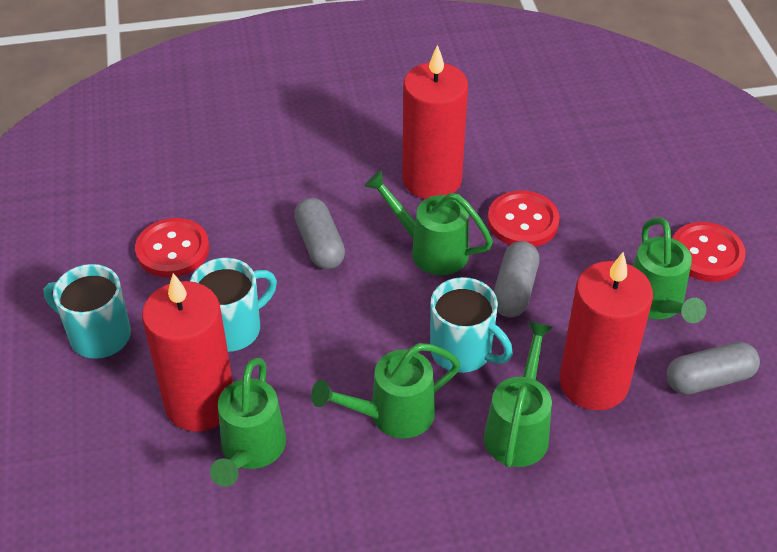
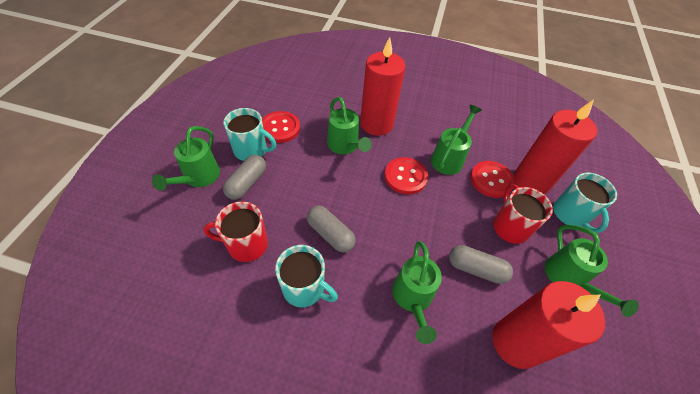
red mug: none = 0 -> [203,202,268,262] [493,184,553,244] = 2

